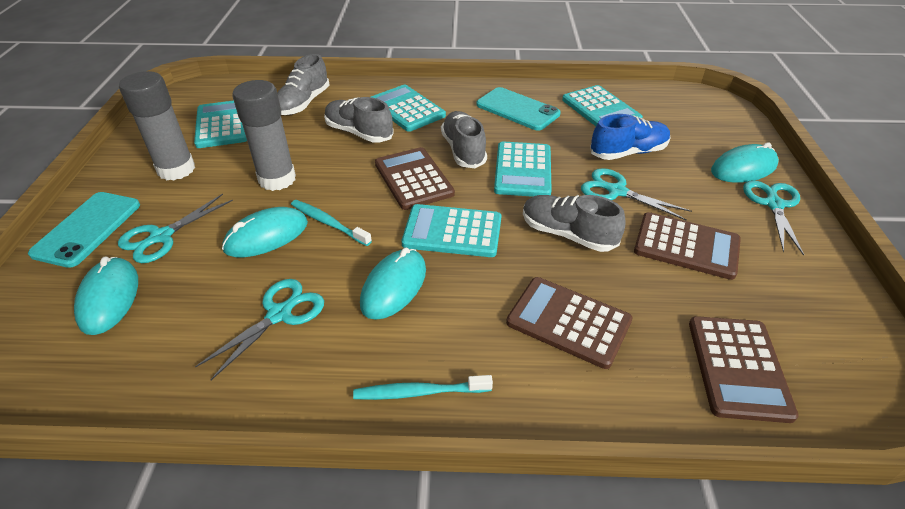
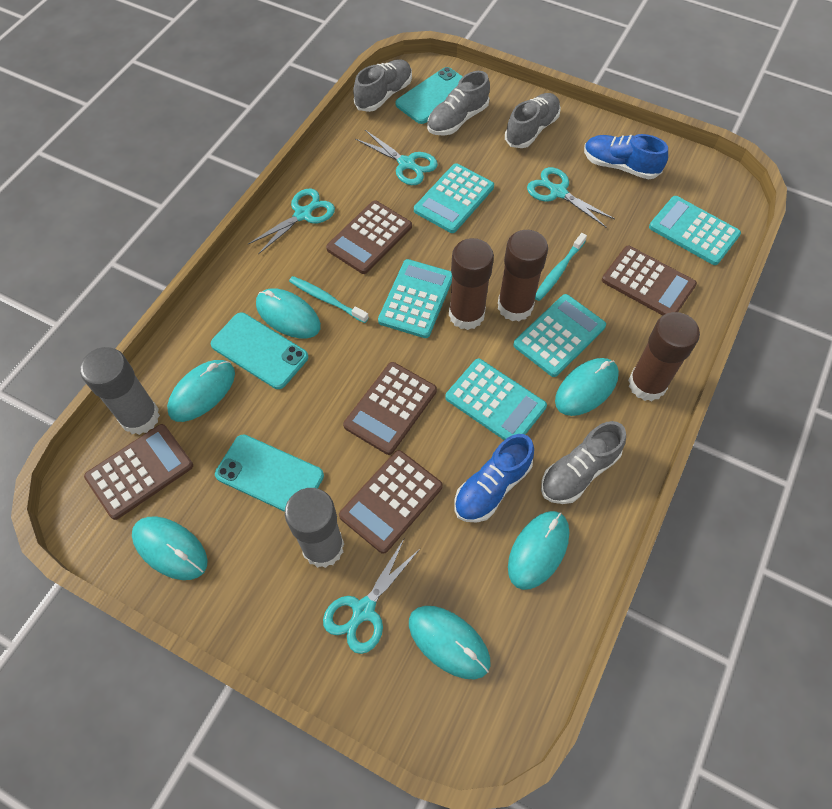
blue shoe: [590,114,671,160] = 1 -> [454,434,534,523] [584,134,668,179] = 2
brown calculator: [375,147,455,210] [506,277,633,369] [634,212,741,280] [689,316,799,423] = 4 -> [84,424,193,520] [326,201,412,274] [339,450,443,554] [343,362,437,455] [602,246,697,316] = 5
brown glue stick: none = 0 -> [449,238,494,330] [498,230,548,321] [628,312,700,401] = 3
turquoise mouse: [74,257,138,335] [222,207,308,257] [360,248,426,320] [711,142,779,183] = 4 -> [132,516,208,580] [167,360,235,422] [256,288,321,338] [409,606,490,679] [508,511,569,590] [555,358,619,416] = 6
turquoise phone: [28,192,140,268] [476,87,561,131] = 2 -> [211,313,308,389] [215,434,324,512] [395,67,463,124] = 3

